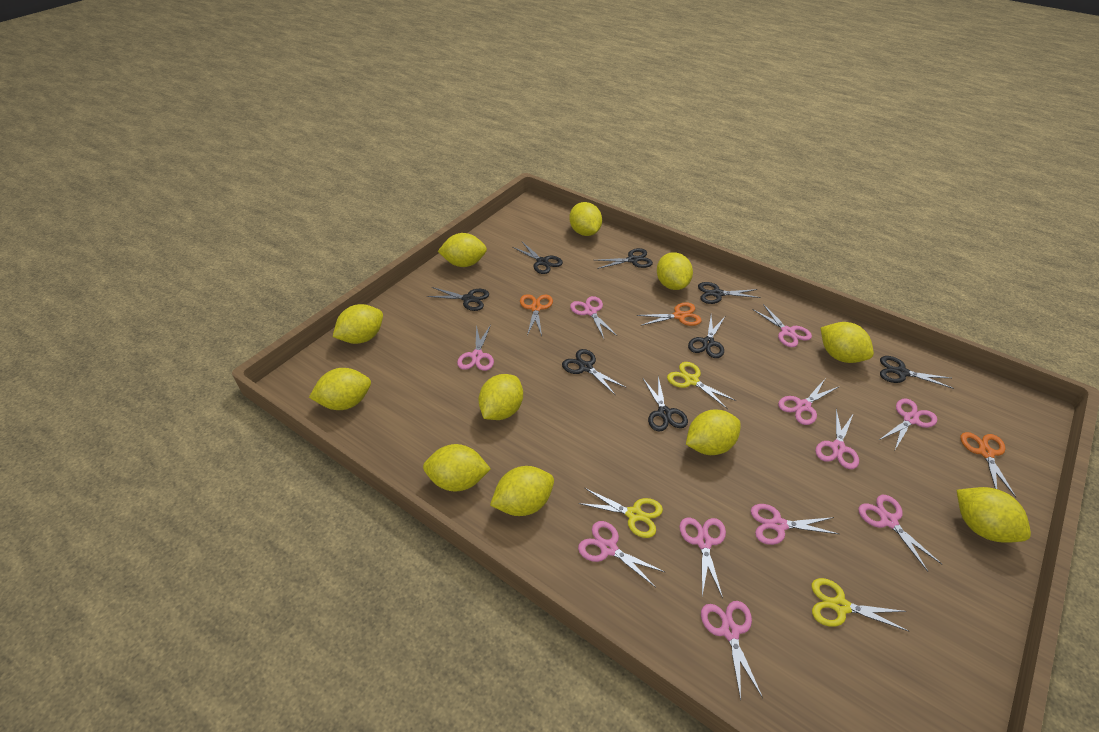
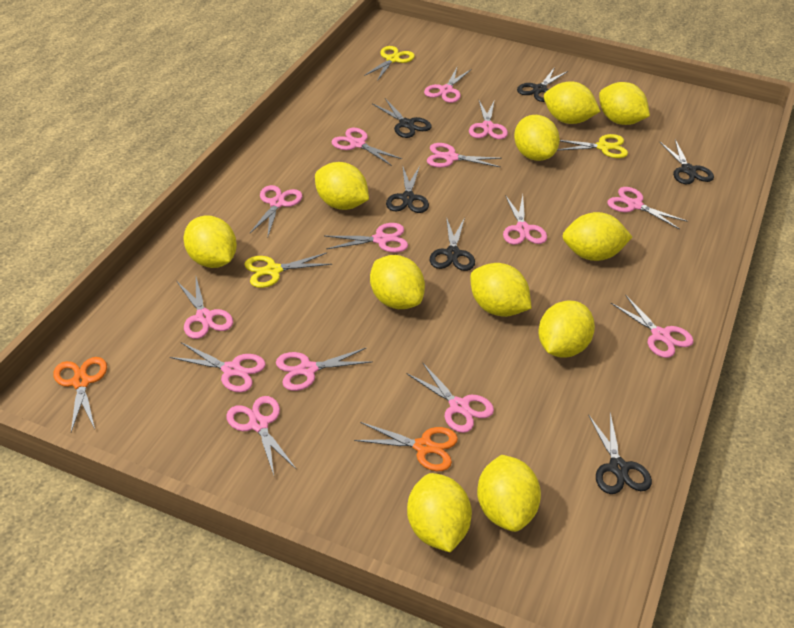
black scissors: [427,287,489,311] [512,242,563,274] [562,349,626,395] [594,248,653,269] [643,377,688,432] [688,316,725,358] [698,282,761,304] [880,356,954,389] = 8 -> [372,98,432,138] [386,166,429,213] [430,217,475,271] [517,67,568,102] [588,413,652,494] [660,140,714,184] = 6
orange scissors: [520,294,553,336] [636,302,702,326] [960,432,1017,498] = 3 -> [53,357,107,432] [354,422,458,471] = 2
pink scissors: [457,324,494,371] [570,296,617,339] [578,521,666,587] [679,518,726,598] [701,601,763,700] [751,504,839,545] [752,304,812,347] [778,379,840,425] [815,409,859,469] [858,495,942,572] [879,399,937,450] = 11 -> [170,342,265,392] [177,277,233,339] [226,396,296,475] [250,185,302,236] [276,348,373,391] [325,223,408,253] [331,128,402,166] [406,362,494,433] [424,68,471,103] [427,143,502,168] [469,99,508,139] [503,195,547,245] [607,187,688,230] [611,294,694,358] = 14

